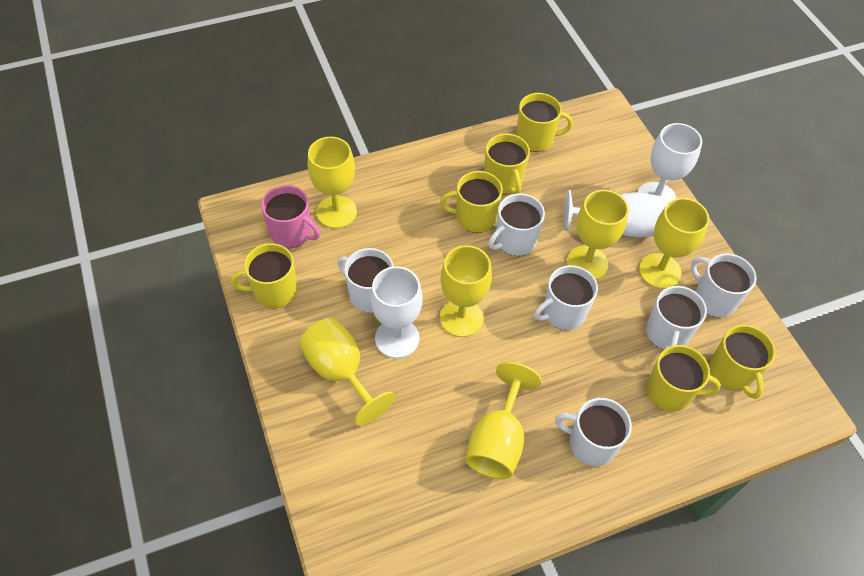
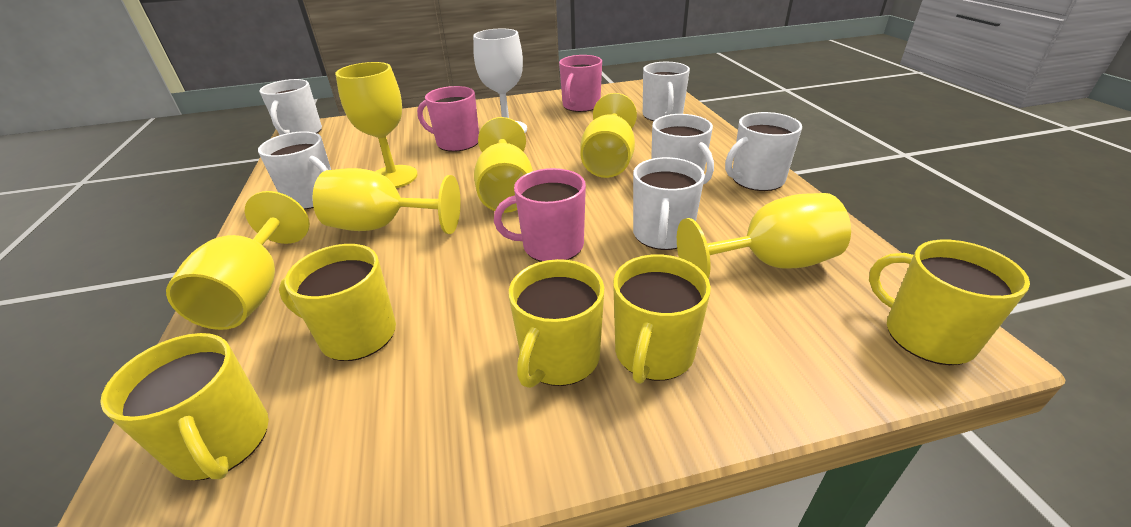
pink mug: [261,185,320,248] = 1 -> [417,86,479,152] [494,168,586,262] [559,55,602,112] = 3
white goblet: [370,266,422,358] [564,190,662,237] [638,123,702,211] = 3 -> [473,29,527,133] = 1
yellow mug: [231,243,297,308] [440,171,503,233] [484,134,530,194] [516,93,573,152] [646,345,721,412] [709,325,775,399] = 6 -> [100,333,269,480] [279,244,396,361] [509,259,604,388] [613,254,711,384] [869,240,1030,365] = 5

